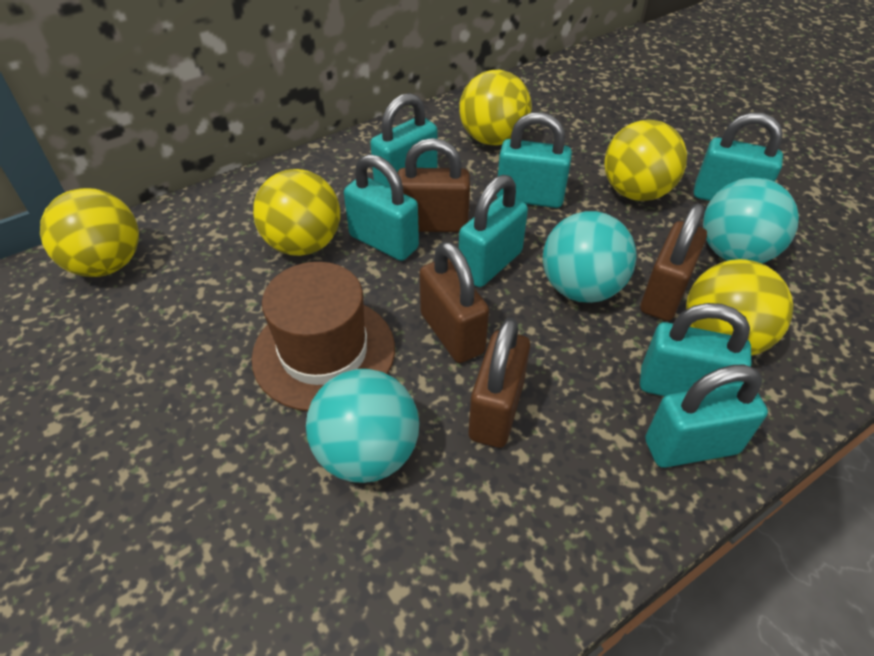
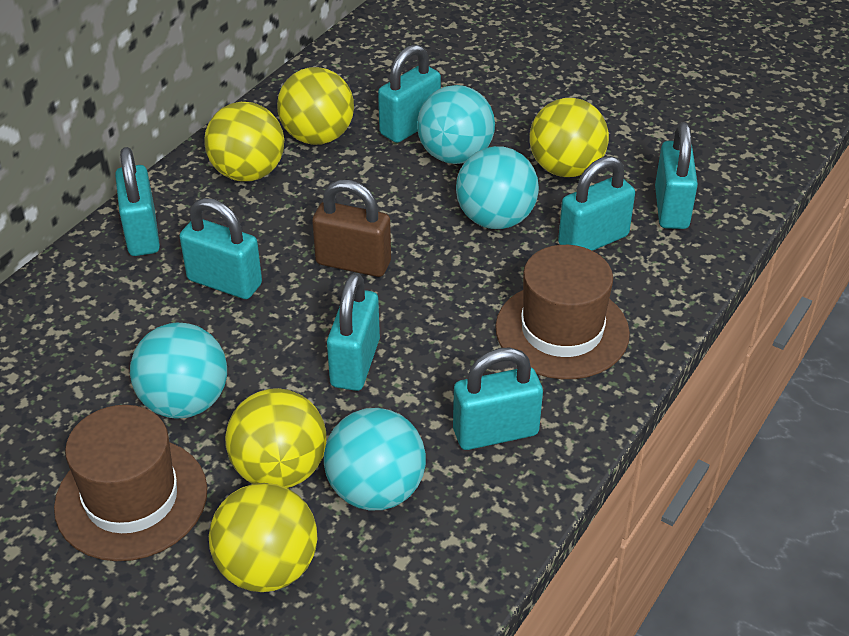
brown hat: [251,262,395,411] = 1 -> [54,405,207,561] [495,245,630,379] = 2
brown padlock: [398,138,470,232] [420,242,489,363] [469,318,530,448] [641,203,707,321] = 4 -> [312,180,391,277] = 1
turquoise ball: [306,369,419,483] [543,211,637,303] [703,178,799,263] = 3 -> [130,323,227,418] [324,408,426,511] [417,85,495,164] [456,146,539,229] = 4

